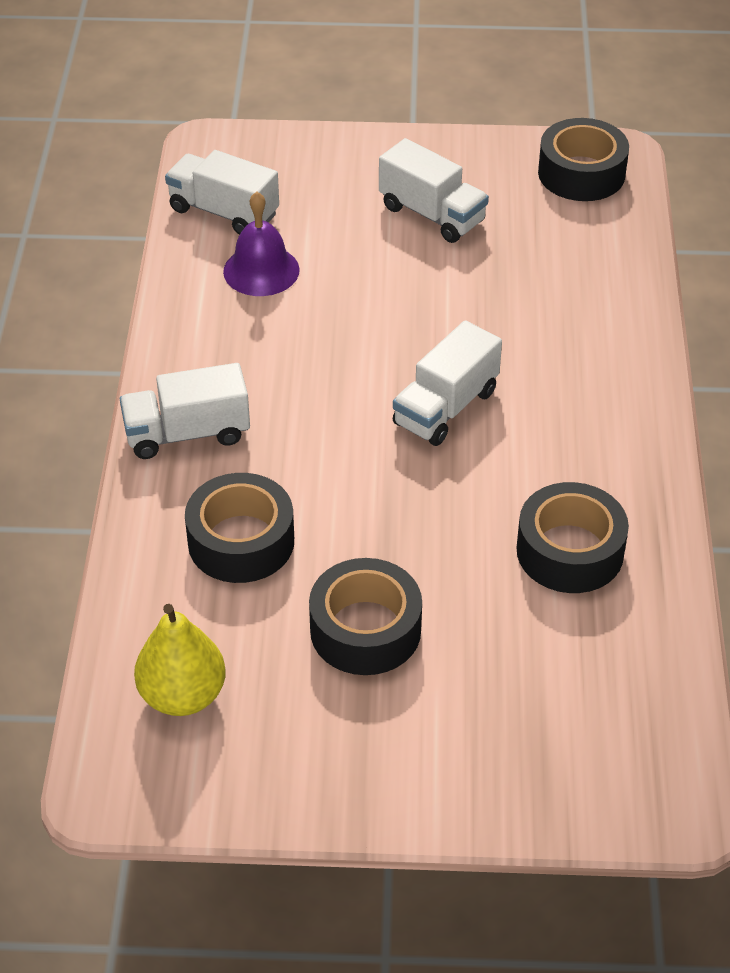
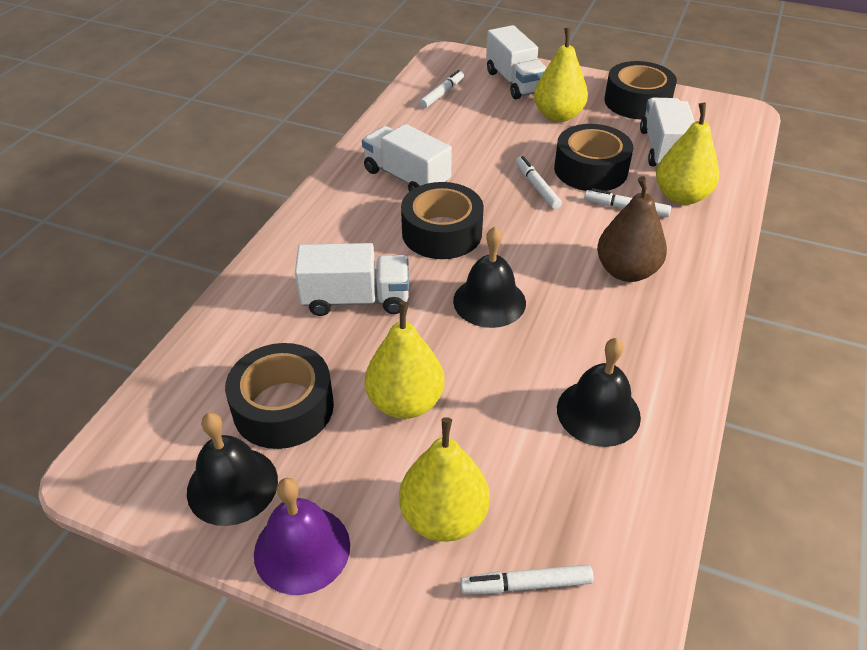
black bell: none = 0 -> [187,412,278,526] [453,227,526,328] [557,338,641,447] = 3
brown pear: none = 0 -> [597,176,667,282] = 1
white marker: none = 0 -> [419,70,464,109] [460,565,593,594] [516,156,562,209] [584,188,671,217] = 4
yellow pear: [134,604,226,716] = 1 -> [365,301,444,419] [399,417,490,542] [534,28,588,122] [656,103,719,205] = 4

